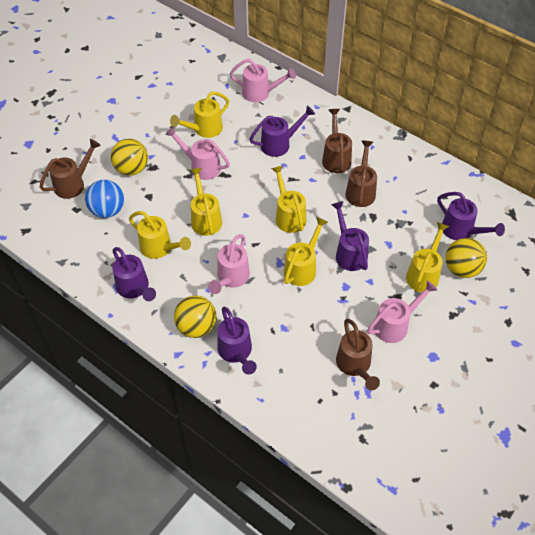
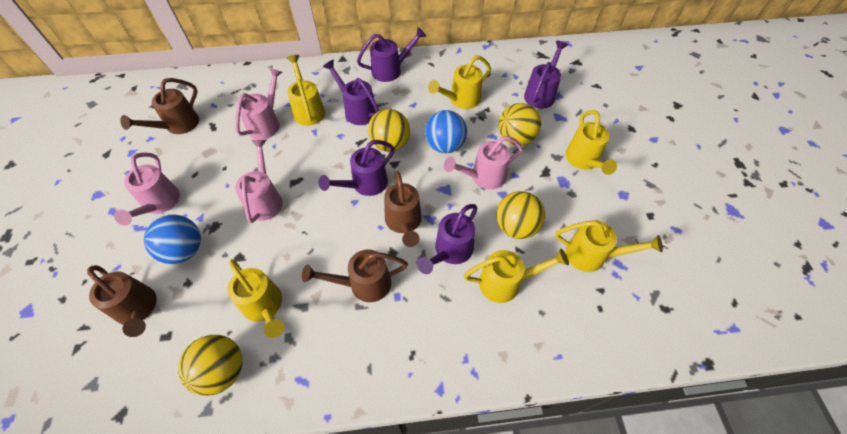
blue ball: [85,180,124,218] = 1 -> [144,215,201,264] [425,110,467,153] = 2
yellow ball: [111,139,148,176] [174,295,216,338] [445,238,487,278] = 3 -> [178,335,243,396] [368,109,410,152] [496,191,545,239] [499,103,541,145] = 4

